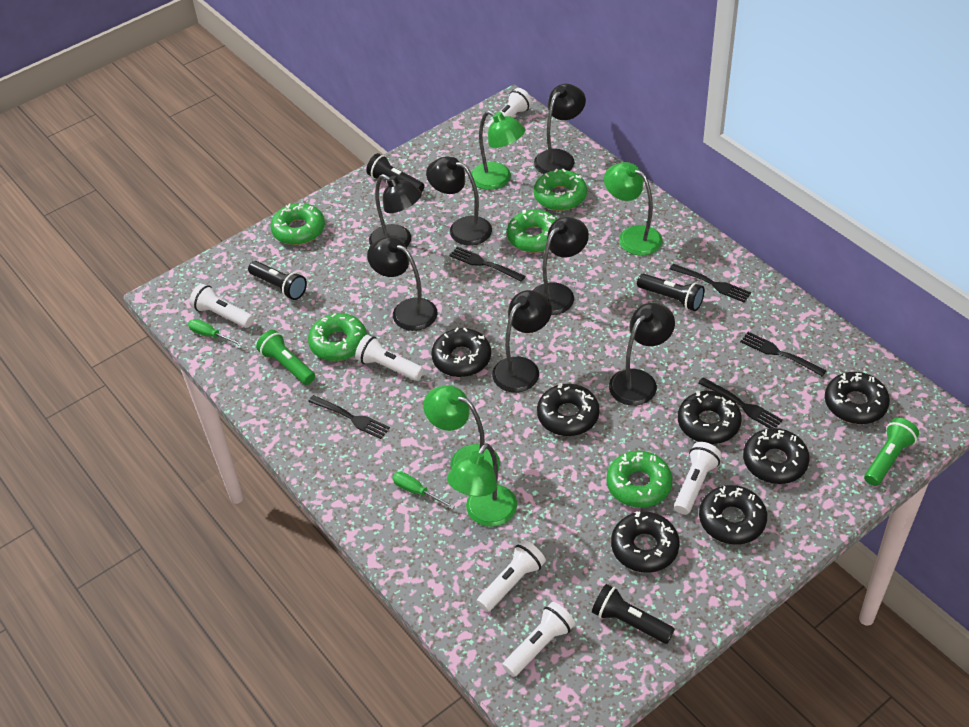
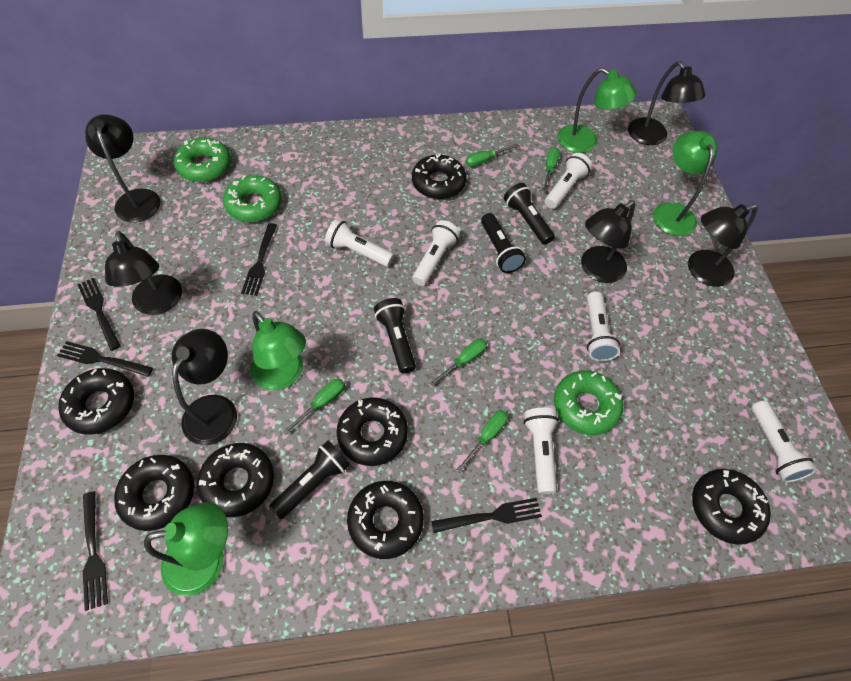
black lamp: [367,237,437,331] [369,174,422,247] [426,156,492,246] [492,290,552,393] [533,217,589,315] [534,84,586,174] [609,303,675,406] = 7 -> [85,114,161,223] [105,231,182,315] [172,329,237,445] [581,200,635,283] [628,61,705,145] [688,204,758,287] = 6
green donut: [270,203,325,245] [308,313,367,361] [507,210,557,252] [534,169,587,211] [607,451,672,508] = 5 -> [174,138,231,182] [223,175,282,222] [554,370,623,435] = 3
green flashlight: [256,330,315,385] [864,418,919,486] = 2 -> none = 0
green screwdriver: [188,319,243,346] [392,472,455,509] = 2 -> [282,379,345,435] [429,339,487,386] [456,410,508,473] [465,143,519,167] [542,147,560,191] = 5

